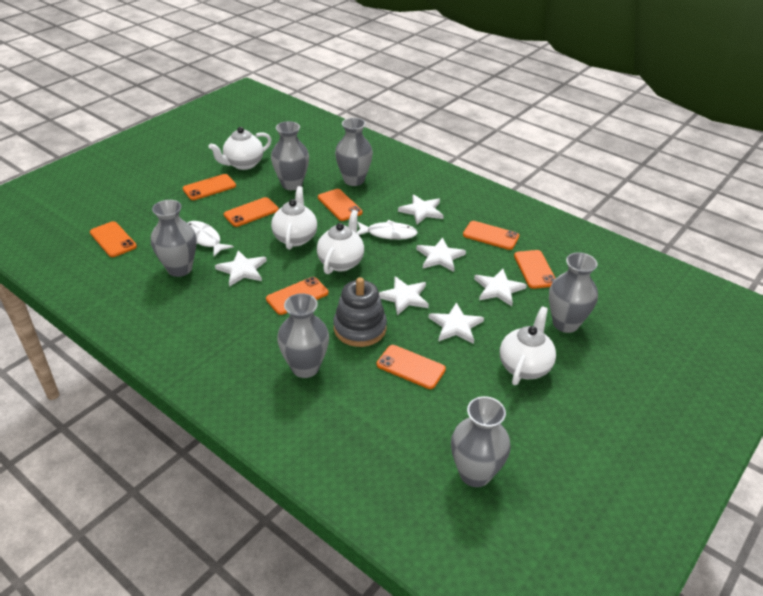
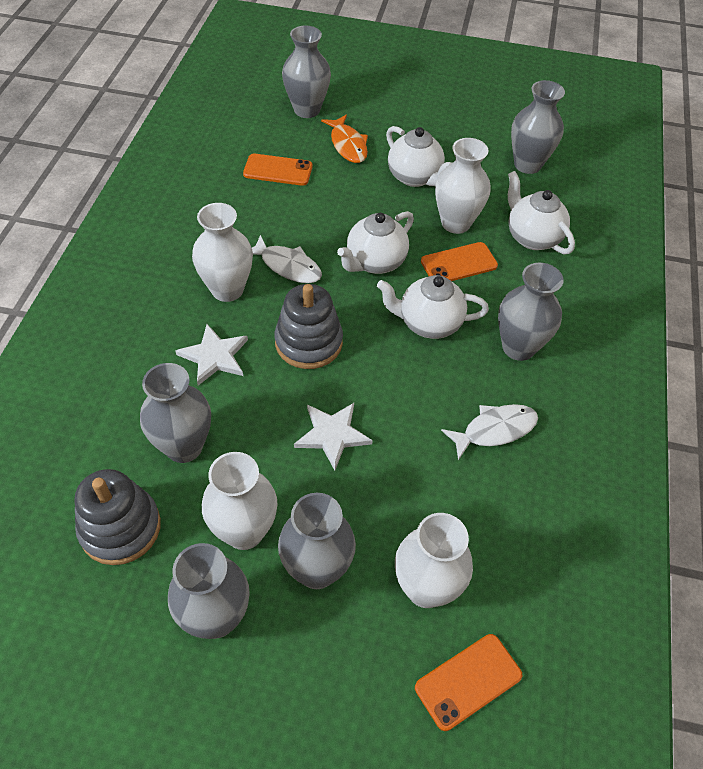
grey stacking toy: [333,277,387,347] = 1 -> [74,469,161,565] [275,284,343,369] = 2
orange fish: none = 0 -> [321,115,368,163] = 1
orange phone: [90,221,137,257] [183,174,236,200] [224,197,279,227] [266,277,328,315] [318,189,363,221] [377,345,446,389] [463,221,519,250] [514,250,556,289] = 8 -> [243,153,313,186] [415,634,522,731] [421,242,498,281] = 3
white star: [215,250,267,287] [379,276,429,315] [398,194,444,224] [416,238,466,272] [428,302,484,344] [474,269,527,306] = 6 -> [176,324,248,385] [294,403,373,470] = 2
white vase: none = 0 -> [192,203,253,302] [202,452,278,550] [395,513,473,608] [435,138,490,234] = 4

